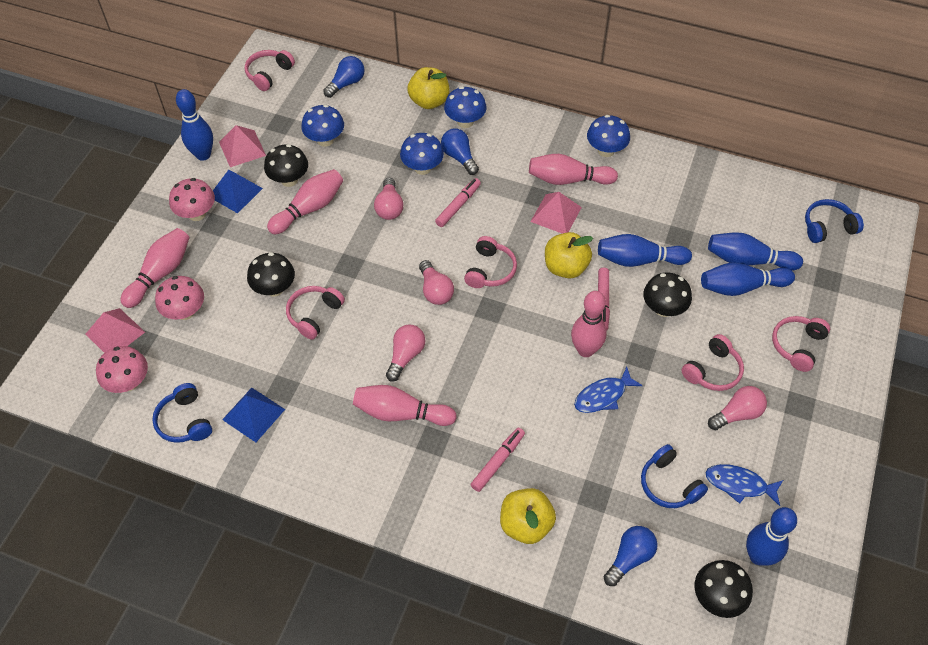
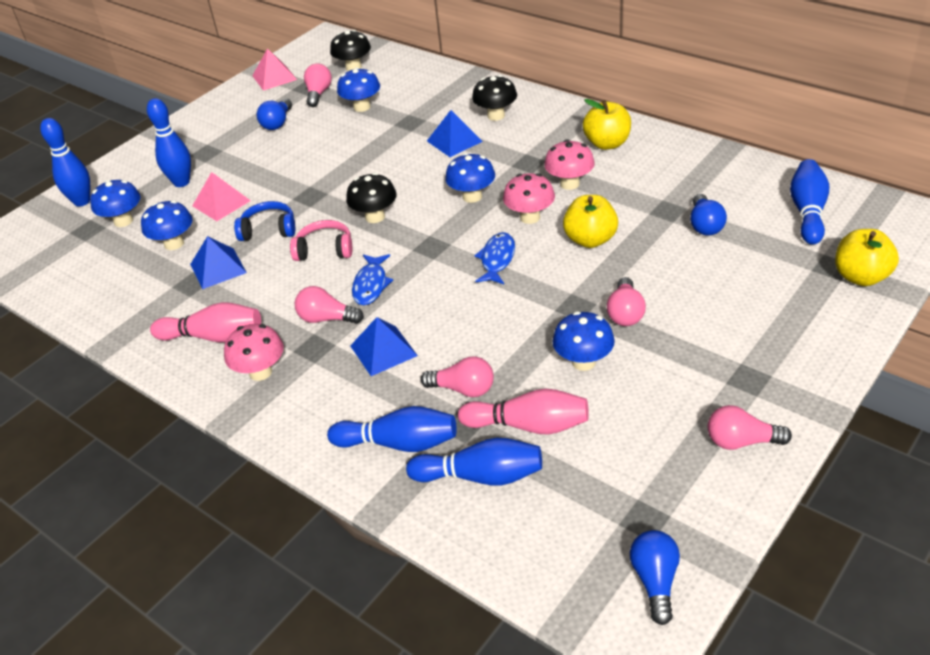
black mushroom: [247,252,295,297] [264,144,308,187] [643,272,692,317] [695,560,753,618] = 4 -> [330,30,371,71] [346,173,397,223] [472,75,517,121] = 3
blue headphones: [152,383,212,443] [641,444,708,508] [805,199,864,243] = 3 -> [234,201,295,241] = 1
blue mushroom: [301,105,344,147] [400,133,444,175] [444,86,487,128] [587,115,630,157] = 4 -> [90,180,141,227] [141,200,193,250] [337,67,380,112] [445,153,495,203] [552,311,615,371] = 5
blue pyramid: [213,170,263,213] [222,388,285,442] = 2 -> [190,236,247,289] [350,317,418,376] [427,110,483,157] = 3
pink bowling pin: [120,228,190,308] [267,169,343,234] [353,385,457,426] [529,154,618,185] [571,291,607,357] = 5 -> [150,302,261,342] [458,389,589,435] = 2
pink headphones: [245,50,295,91] [286,286,345,340] [464,236,517,288] [681,334,744,391] [772,316,830,372] = 5 -> [290,220,353,261] = 1
pink light bulb: [374,178,404,220] [386,324,426,382] [419,260,454,305] [708,386,767,430] = 4 -> [295,286,364,324] [304,63,332,107] [421,357,494,397] [607,277,646,326] [708,405,792,450] = 5
pink marker: [435,178,481,227] [471,428,525,492] [598,268,610,330] = 3 -> none = 0
pink pyramid: [86,308,145,353] [219,125,266,167] [530,192,582,234] = 3 -> [192,172,251,221] [252,48,297,91] = 2

